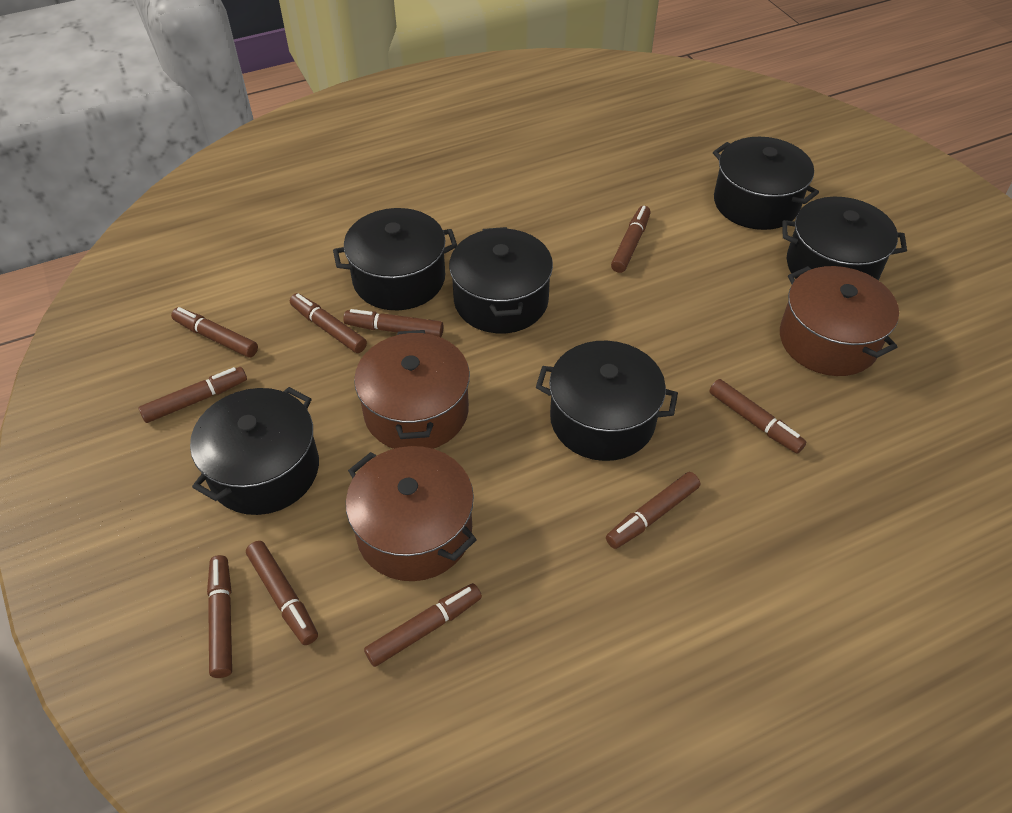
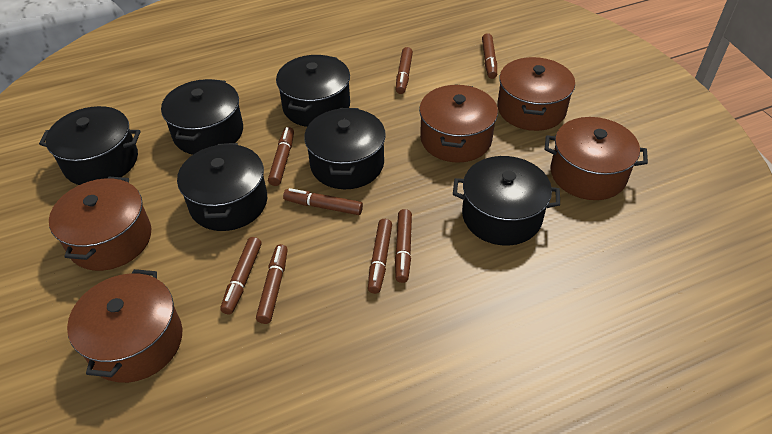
brown marker: [139,367,247,423] [171,307,258,358] [207,555,232,678] [246,541,318,645] [290,293,367,353] [343,309,443,337] [364,583,482,667] [606,472,700,549] [611,206,651,273] [709,379,806,454] = 10 -> [220,237,261,314] [256,244,288,324] [268,127,294,186] [283,188,363,215] [368,219,392,294] [395,209,412,283] [396,47,413,94] [482,33,497,79] = 8
brown pot: [346,446,477,581] [354,330,470,449] [780,266,899,376] = 3 -> [49,177,151,271] [67,269,182,383] [419,84,498,163] [497,57,575,131] [545,117,648,200] = 5

